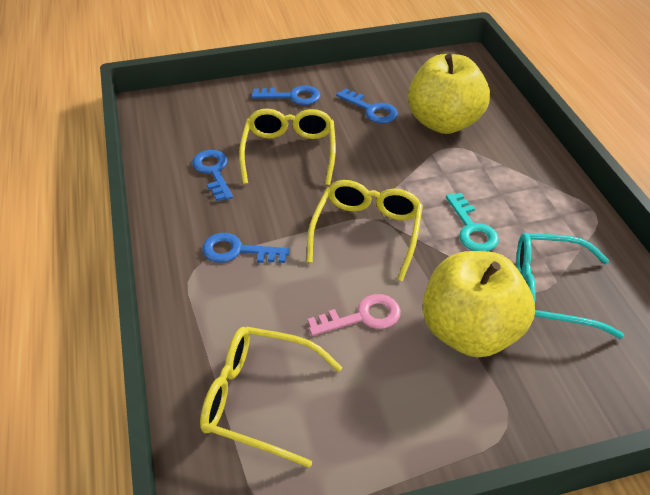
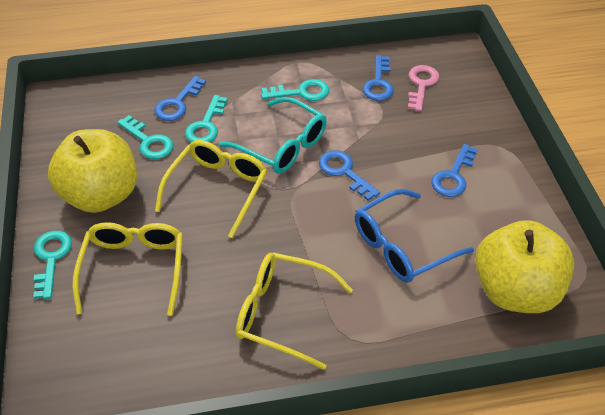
blue glasses: none = 0 -> [355,189,474,283] = 1
turquoise key: [446,193,499,251] = 1 -> [33,230,72,299] [117,115,173,159] [185,95,227,142] [261,79,329,101] = 4

